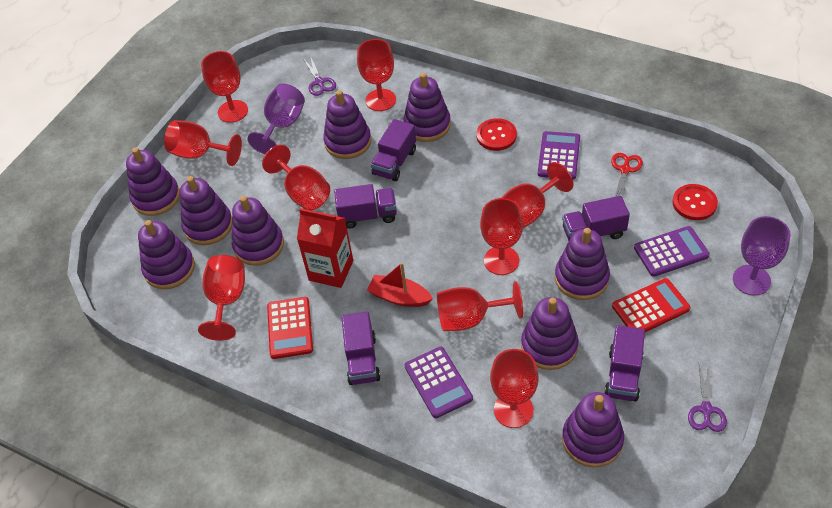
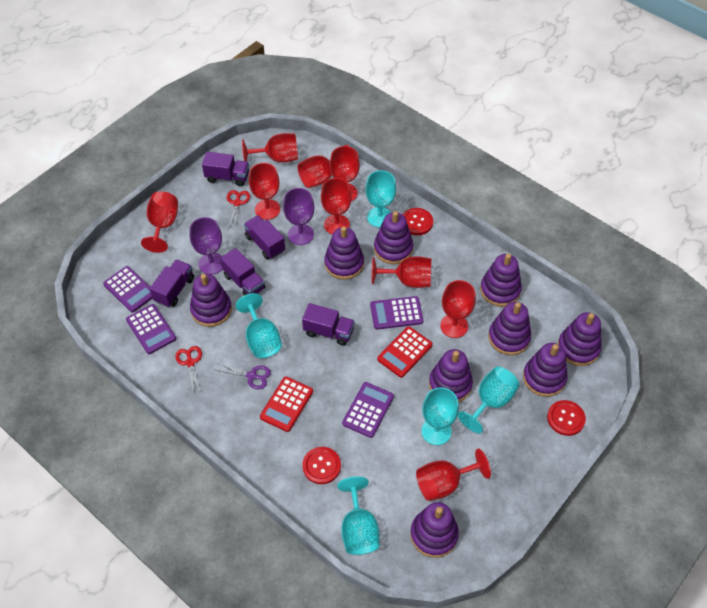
purple calculator: [404,347,473,418] [538,131,580,179] [634,226,710,277] = 3 -> [103,266,153,312] [126,304,176,354] [342,382,394,438] [370,296,423,330] = 4
purple scissors: [304,56,336,96] [688,364,727,432] = 2 -> [217,363,271,389] = 1
red boat: [367,262,433,307] = 1 -> none = 0
red button: [477,118,517,151] [672,184,718,220] = 2 -> [302,447,341,484] [403,208,433,235] [547,400,586,436] = 3
red carton: [297,208,353,288] = 1 -> none = 0
red scissors: [611,153,643,198] = 1 -> [175,346,202,394] [227,190,250,228] = 2
turquoise goblet: none = 0 -> [236,293,282,358] [337,476,380,555] [365,170,396,227] [422,387,459,445] [458,366,519,433] = 5

